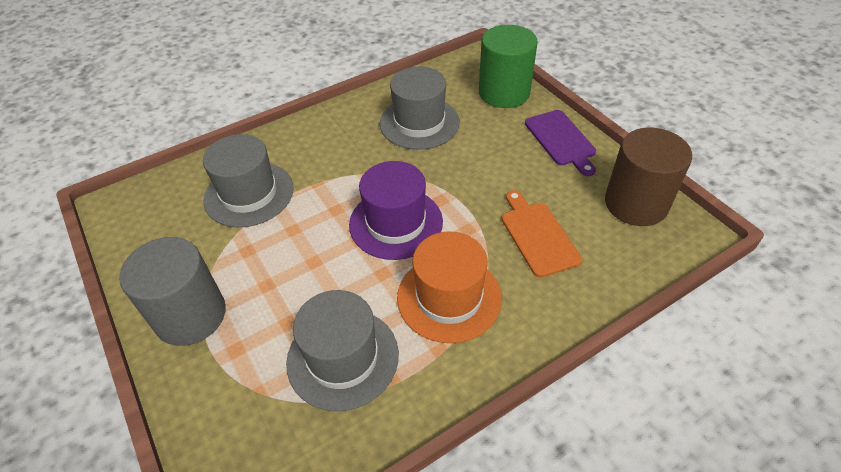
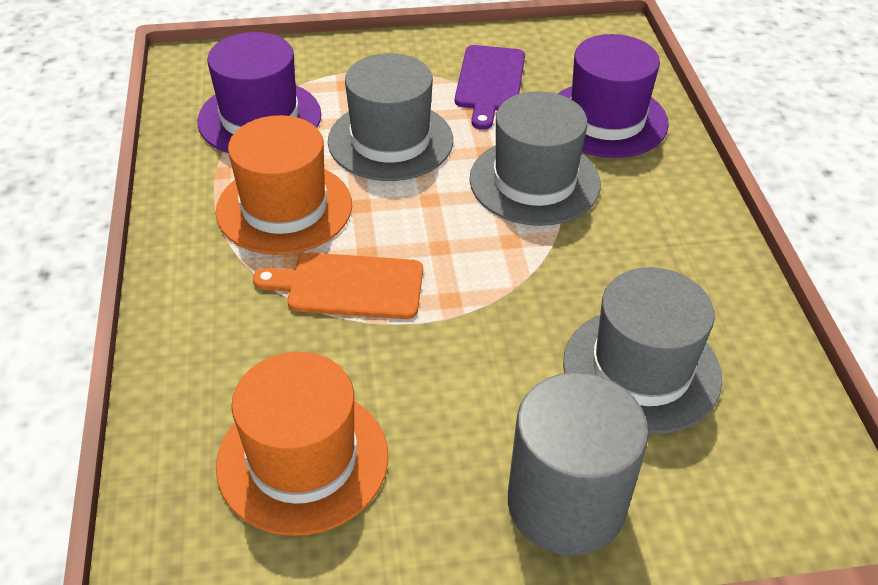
brown cylinder: [605,128,692,226] = 1 -> none = 0
green cylinder: [479,25,538,108] = 1 -> none = 0
orange hat: [397,231,502,343] = 1 -> [216,115,352,255] [216,352,388,536] = 2
purple hat: [349,161,443,260] = 1 -> [197,32,321,153] [558,34,669,158] = 2

